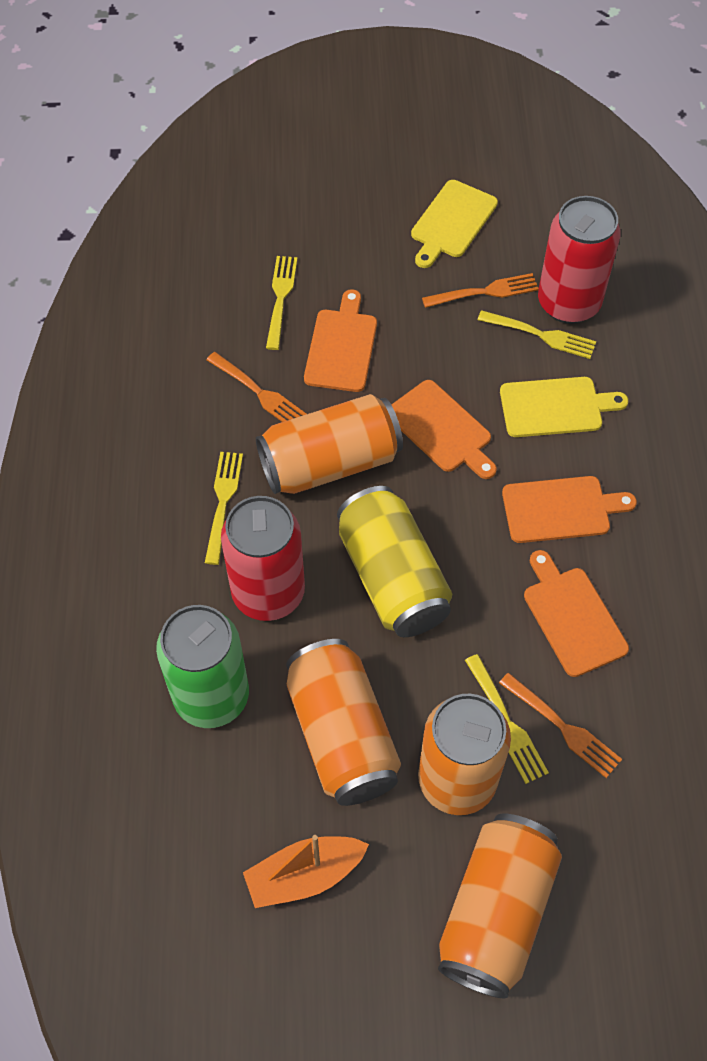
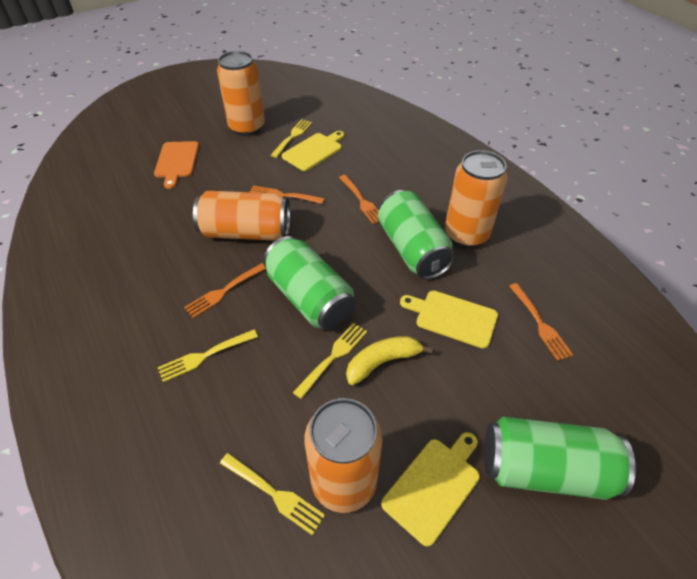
green can: [156,605,249,728] = 1 -> [263,236,356,330] [378,190,456,279] [484,417,636,500] = 3
orange boat: [243,835,369,908] = 1 -> none = 0
orange cutting board: [304,289,377,392] [391,380,497,479] [502,476,637,543] [524,550,629,677] = 4 -> [154,141,199,189] = 1
orange fork: [206,352,306,422] [422,273,539,308] [499,673,622,778] = 3 -> [184,263,266,318] [250,186,325,204] [339,175,379,224] [509,283,573,361] = 4
red can: [221,496,305,621] [538,196,621,324] = 2 -> none = 0
yellow banana: none = 0 -> [346,336,433,385] = 1
yellow can: [337,486,452,637] = 1 -> none = 0
yellow cutting board: [411,180,498,268] [500,377,628,437] = 2 -> [282,131,344,171] [381,432,480,547] [400,291,498,349] = 3

